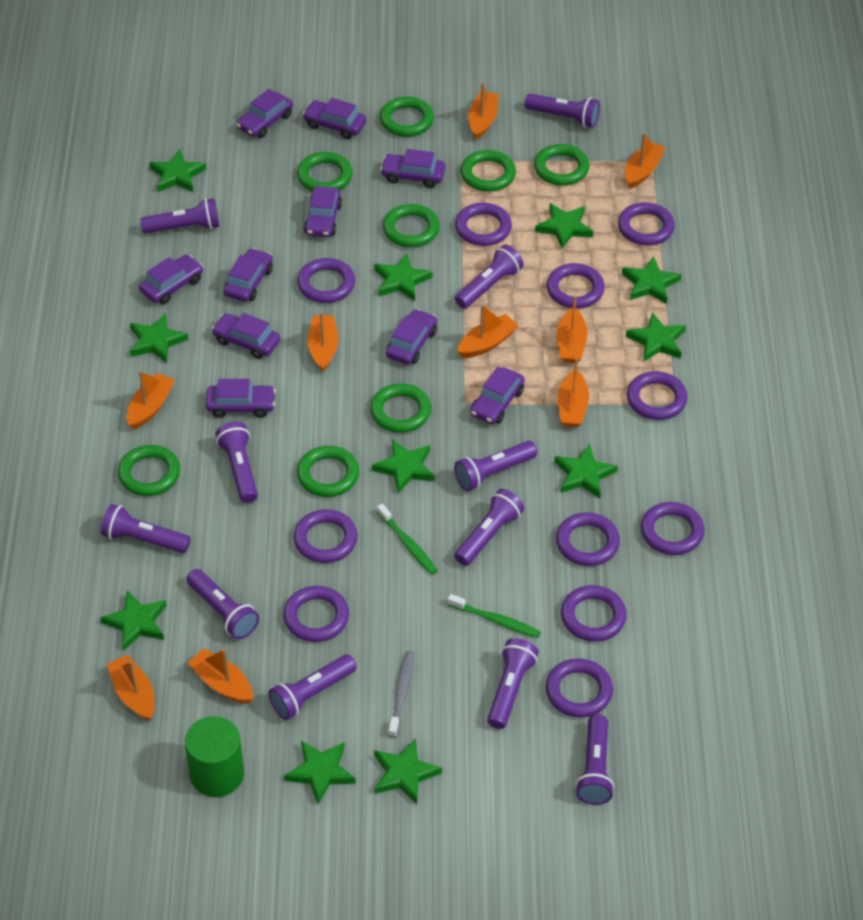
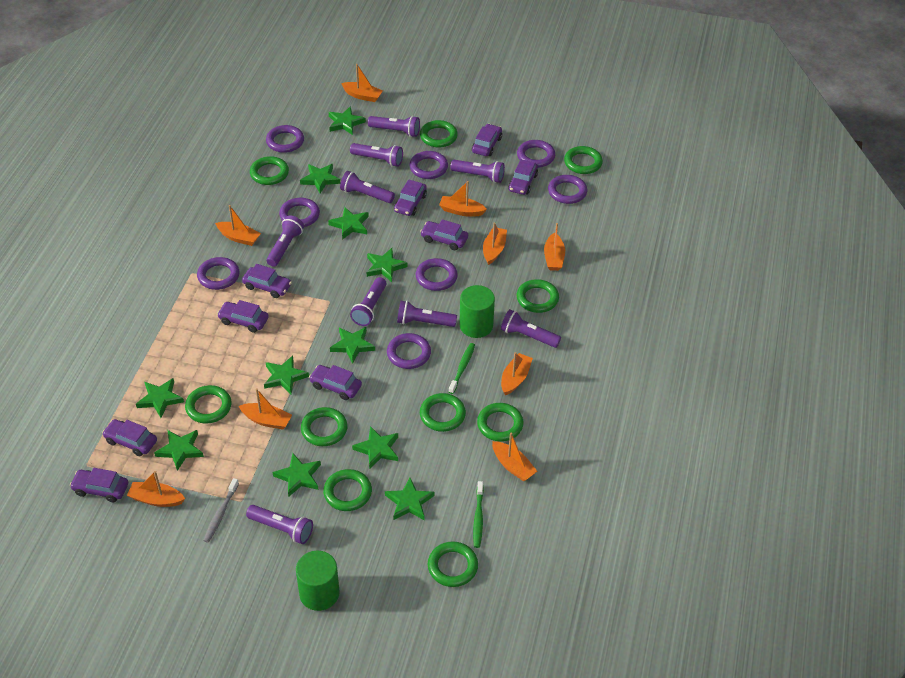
green cylinder: [185,716,244,797] = 1 -> [296,551,340,611] [459,285,495,338] = 2
green ring: [118,445,180,496] [297,152,353,192] [297,446,359,497] [370,383,431,433] [380,96,434,137] [383,204,440,247] [460,150,516,192] [534,144,589,186] = 8 -> [185,385,232,424] [250,156,289,185] [301,407,347,446] [323,469,372,511] [420,120,458,148] [420,393,466,432] [428,541,478,587] [477,403,524,442] [517,279,559,313] [564,146,603,174] = 10
purple car: [139,254,203,304] [206,379,276,418] [211,313,281,359] [224,248,273,302] [236,89,293,138] [303,98,366,139] [304,186,342,237] [380,149,445,188] [386,309,437,365] [470,367,525,424] = 10 -> [70,468,128,502] [102,419,157,456] [217,300,269,333] [242,264,292,298] [309,365,362,400] [394,179,427,216] [420,219,468,250] [472,124,502,156] [508,159,538,195] = 9
purple flashlight: [101,504,190,553] [140,198,219,234] [187,569,259,639] [216,421,258,503] [269,655,357,720] [454,441,538,491] [454,489,524,566] [455,245,523,309] [487,638,539,729] [525,94,600,128] [575,714,614,805] = 11 -> [246,505,313,544] [266,216,304,267] [340,171,395,203] [350,143,403,167] [350,277,386,326] [368,116,420,137] [397,301,457,327] [450,160,505,183] [501,309,561,348] = 9
purple ring: [283,586,349,642] [293,509,358,563] [297,258,355,303] [455,203,512,246] [546,658,613,718] [547,263,605,308] [556,512,620,566] [561,585,627,642] [618,202,675,246] [627,371,688,420] [641,502,705,555] = 11 -> [197,257,240,290] [266,125,304,153] [279,198,320,227] [387,333,431,369] [409,151,448,179] [416,258,458,291] [517,140,555,168] [548,175,587,204] = 8

